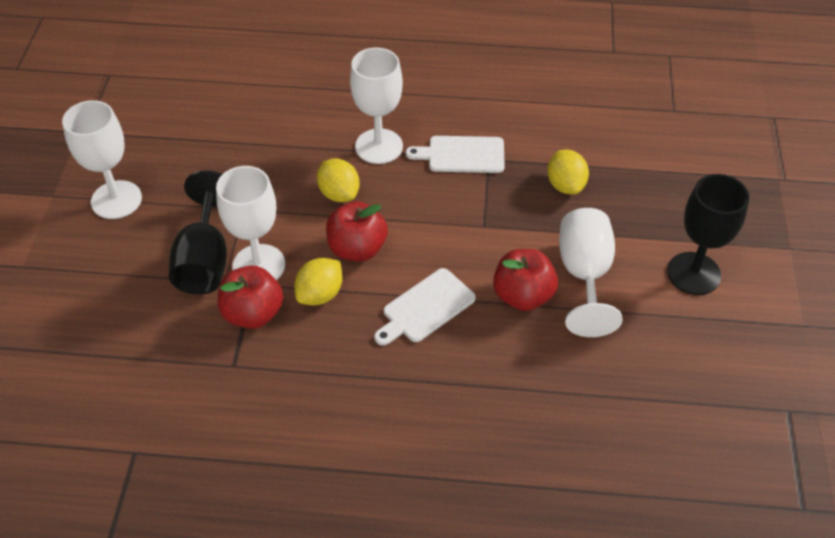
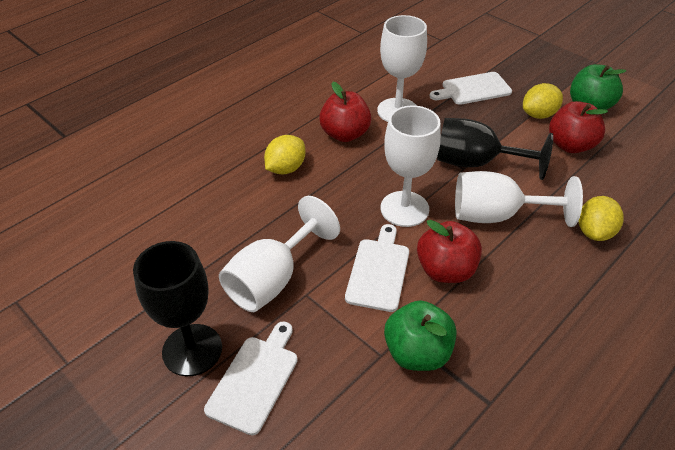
green apple: none = 0 -> [384,300,456,371] [570,64,626,110] = 2
white cutting board: [374,268,476,346] [406,136,505,173] = 2 -> [204,321,298,435] [345,224,409,312] [430,72,512,105] = 3

